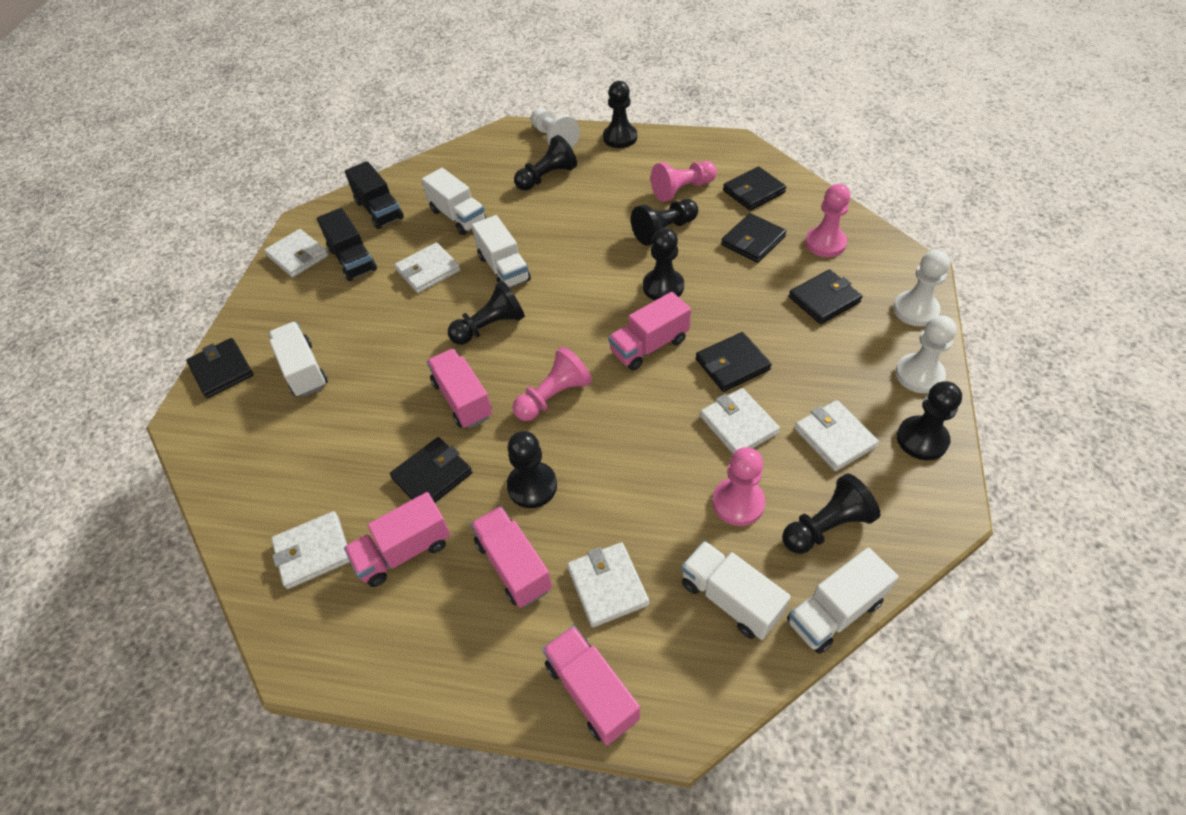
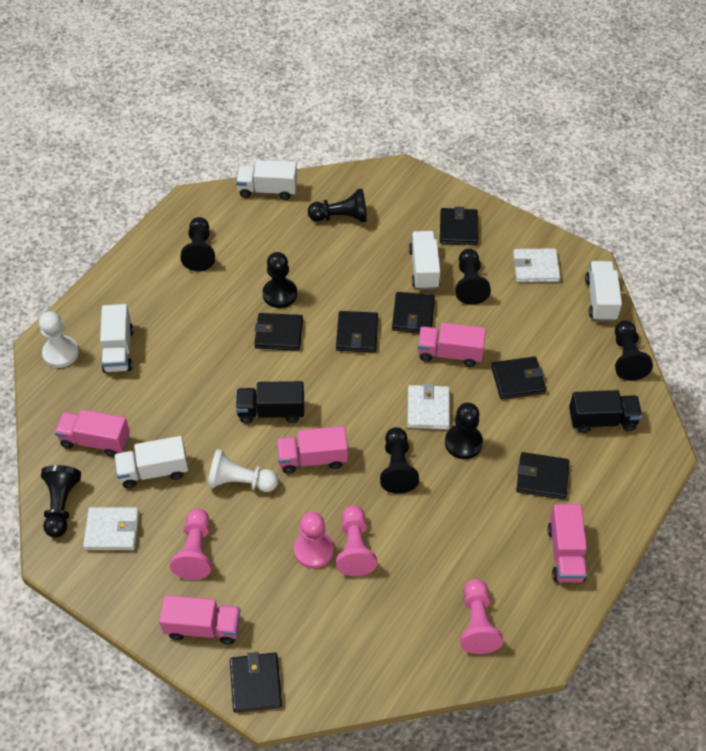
black wallet: [186,338,253,398] [390,437,472,503] [696,332,772,392] [721,213,786,263] [723,166,786,211] [789,269,862,324] = 6 -> [230,652,282,713] [254,313,303,351] [336,311,378,352] [392,292,435,333] [440,206,478,245] [491,357,546,399] [516,452,569,499] = 7
white pawn: [531,108,580,148] [893,250,950,326] [895,315,957,393] = 3 -> [39,311,79,368] [207,449,278,492] = 2
white wallet: [264,229,328,277] [271,511,350,589] [394,242,460,293] [567,542,649,628] [700,388,780,454] [795,400,879,471] = 6 -> [83,507,139,550] [407,383,450,429] [513,248,561,282] = 3

